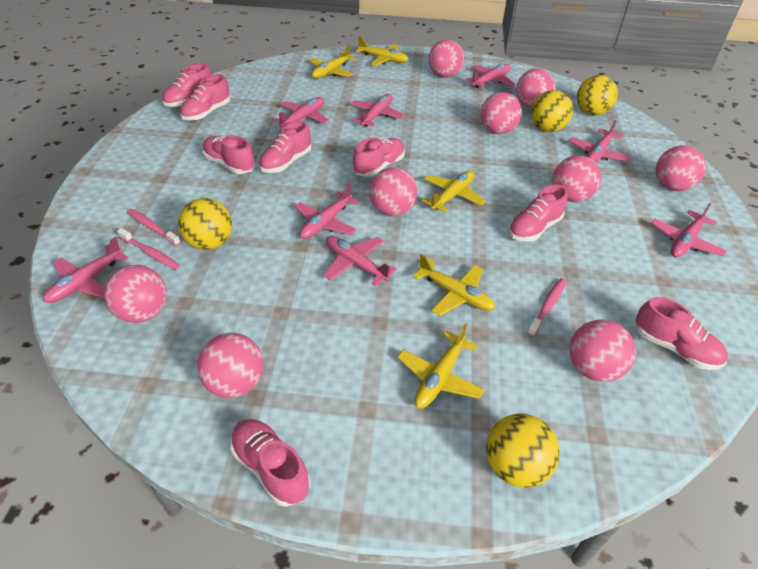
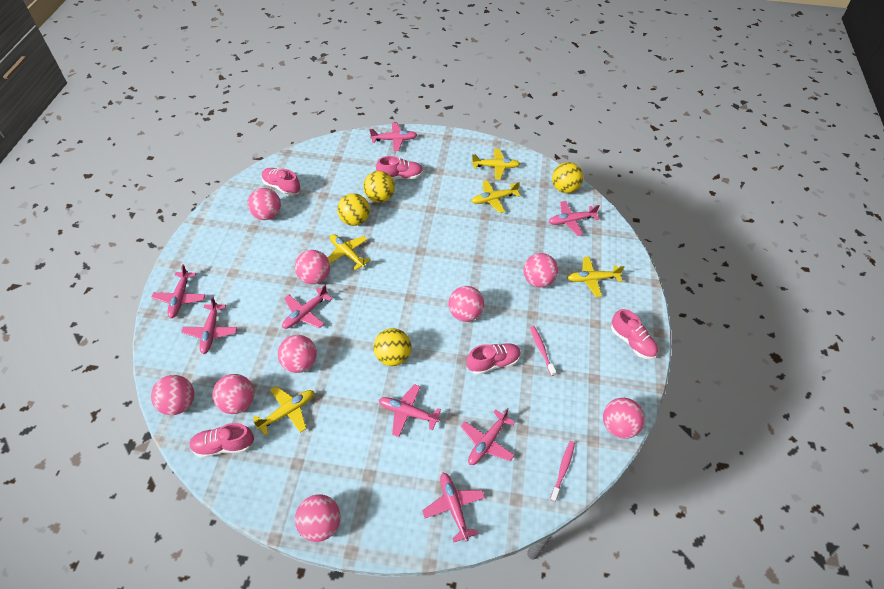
pink shoe: [162,63,212,107] [180,74,230,121] [202,135,255,174] [230,419,310,507] [259,120,311,173] [353,138,405,177] [508,184,567,242] [636,297,728,370] = 8 -> [189,423,254,458] [262,168,300,196] [376,156,423,180] [467,343,521,375] [611,309,658,359] = 5
pink toothbrush: [117,228,180,270] [127,208,181,246] [527,278,567,336] = 3 -> [530,326,556,376] [550,441,575,502] = 2

